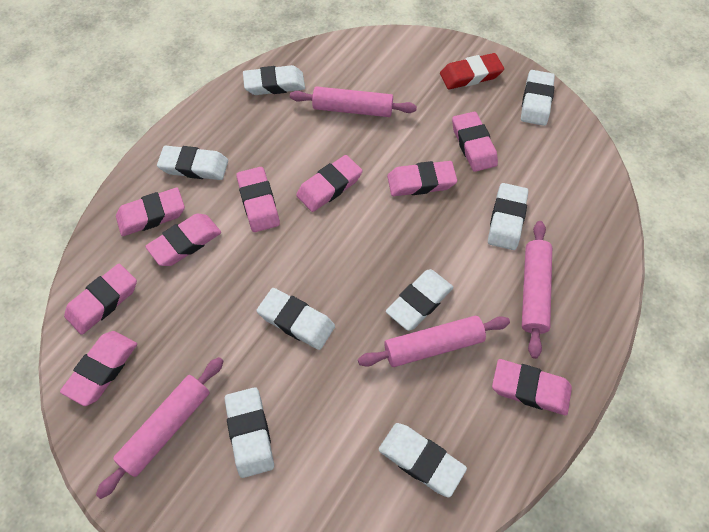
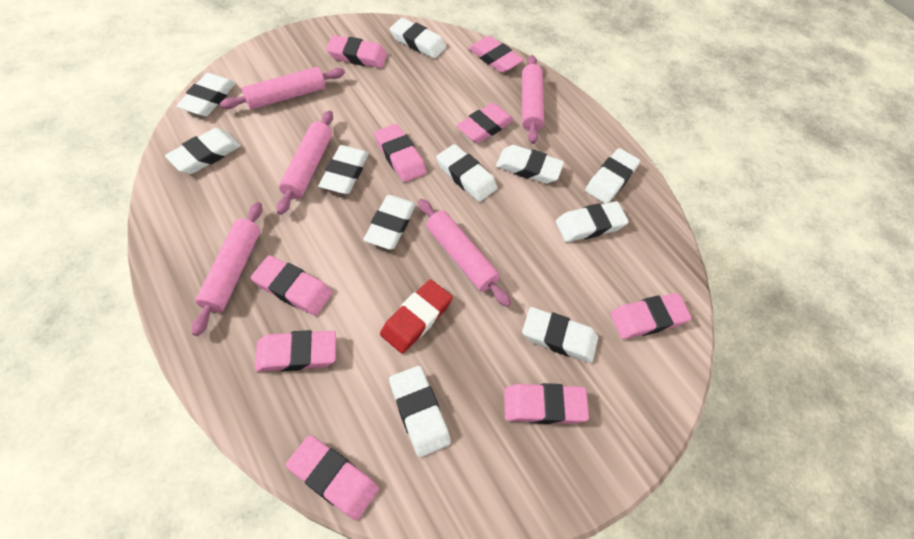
pink rolling pin: [96,357,224,499] [290,86,417,117] [358,316,510,367] [522,221,552,359] = 4 -> [192,202,262,336] [220,67,345,110] [276,110,333,215] [418,199,511,307] [522,55,544,144] = 5
white eraser: [157,146,228,180] [225,387,274,478] [243,65,305,95] [257,288,335,350] [378,423,467,498] [386,269,453,331] [488,183,528,250] [521,70,555,126] = 8 -> [165,128,241,174] [176,73,236,116] [319,145,369,194] [363,195,416,250] [389,366,451,457] [390,18,446,59] [436,144,497,202] [496,145,564,184] [522,307,598,363] [556,201,629,242] [585,148,640,203] = 11

